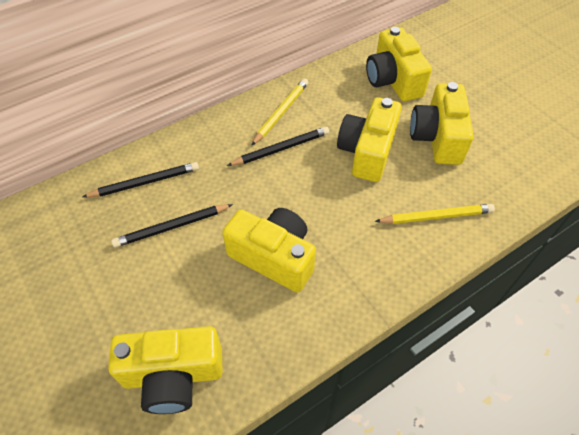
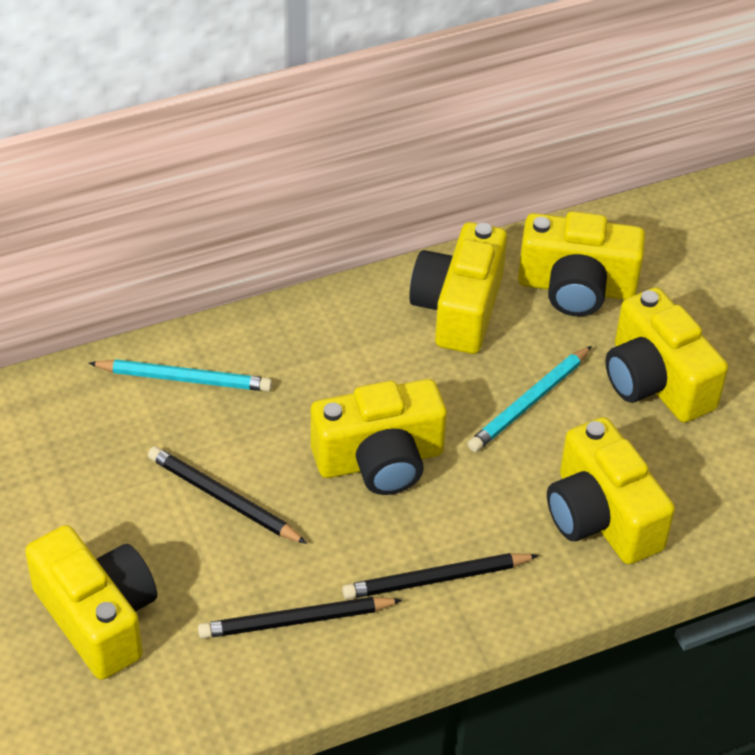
turquoise pencil: none = 0 -> [89,359,272,391] [468,346,592,452] = 2
yellow camera: [108,326,223,414] [222,208,316,293] [337,97,402,182] [366,27,432,101] [410,82,474,165] = 5 -> [25,525,157,680] [311,379,447,495] [409,222,507,354] [518,211,645,316] [547,417,675,564] [605,287,728,423] = 6
yellow pencil: [251,78,309,146] [375,204,495,224] = 2 -> none = 0

